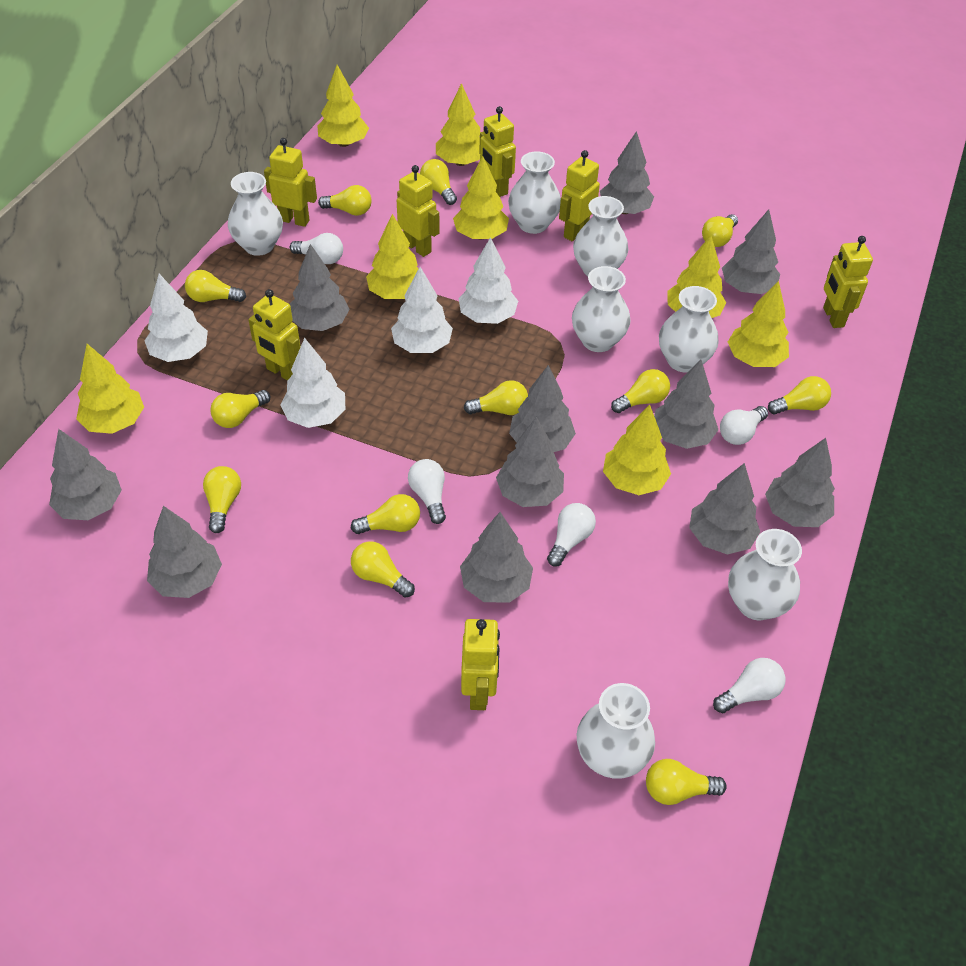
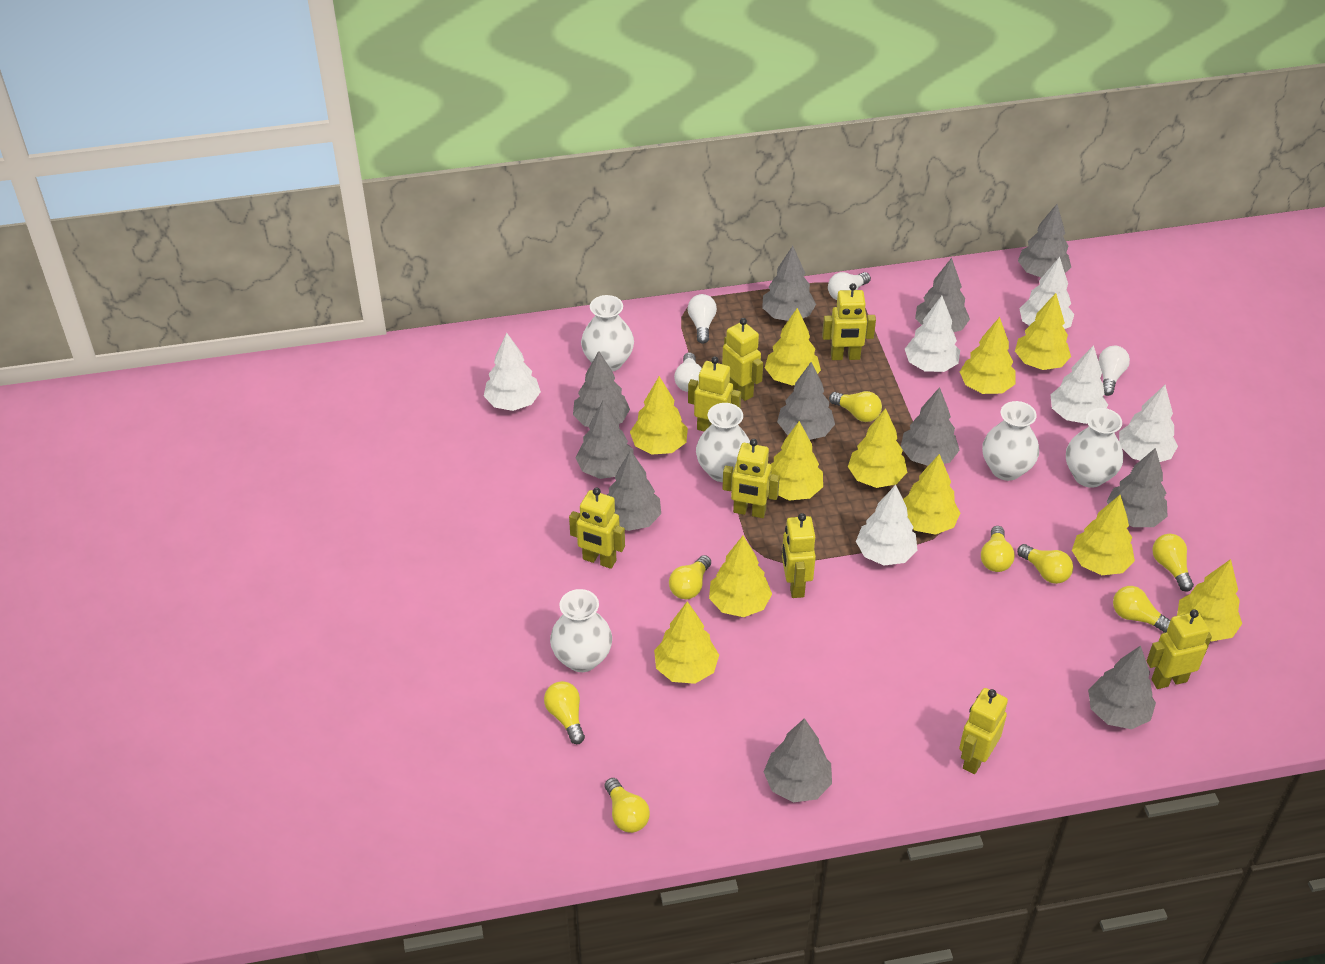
white light bulb: [290,233,343,264] [408,459,446,524] [547,503,596,567] [713,658,786,713] [720,406,768,445] = 5 -> [674,352,702,392] [688,294,717,344] [828,272,871,300] [1099,346,1130,396] = 4
white tree: [144,274,208,362] [280,338,345,428] [391,267,453,353] [458,237,518,324] = 4 -> [484,333,541,411] [856,485,918,566] [905,296,960,372] [1019,257,1074,329] [1050,345,1108,424] [1119,385,1178,462] = 6
white vase: [228,172,283,256] [508,151,561,234] [572,266,630,352] [573,196,628,276] [577,683,655,779] [659,286,718,372] [728,529,802,620] = 7 -> [550,589,612,672] [581,295,634,372] [696,403,750,482] [982,401,1039,481] [1066,408,1123,488] = 5
yellow light bulb: [185,270,246,302] [203,466,241,533] [210,390,270,428] [318,185,372,216] [351,494,420,534] [351,541,415,598] [420,159,457,205] [464,380,528,415] [611,369,670,413] [646,759,727,805] [702,214,738,247] [768,376,831,414] = 12 -> [544,681,585,744] [605,778,650,833] [669,555,711,599] [829,391,882,422] [981,526,1015,572] [1017,544,1073,584] [1113,586,1170,633] [1152,534,1194,592] = 8
yellow robot: [248,289,300,381] [264,138,317,227] [397,165,440,257] [461,619,500,710] [479,106,516,197] [559,150,600,241] [823,236,873,328] = 7 -> [569,488,625,569] [688,357,741,431] [722,318,763,401] [722,439,780,518] [782,513,816,598] [822,283,876,360] [959,688,1008,774] [1147,609,1212,689] = 8
yellow tree: [76,344,144,434] [318,65,369,147] [366,214,419,299] [436,83,480,166] [453,156,509,240] [603,405,671,495] [667,235,727,318] [728,281,789,367] = 8 -> [630,376,688,454] [654,601,719,684] [709,536,772,617] [765,308,821,386] [771,421,823,501] [848,408,907,488] [903,454,960,535] [960,317,1016,394] [1015,293,1071,370] [1072,495,1135,575] [1177,559,1242,641] = 11

